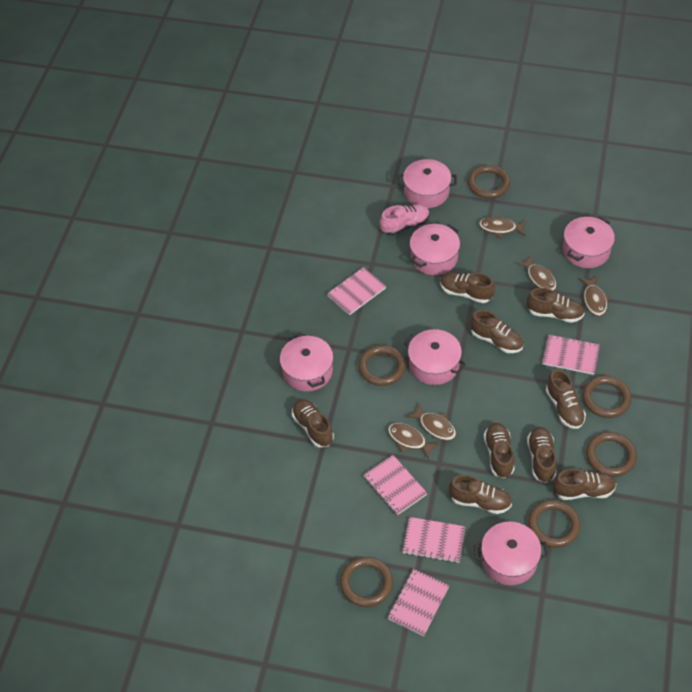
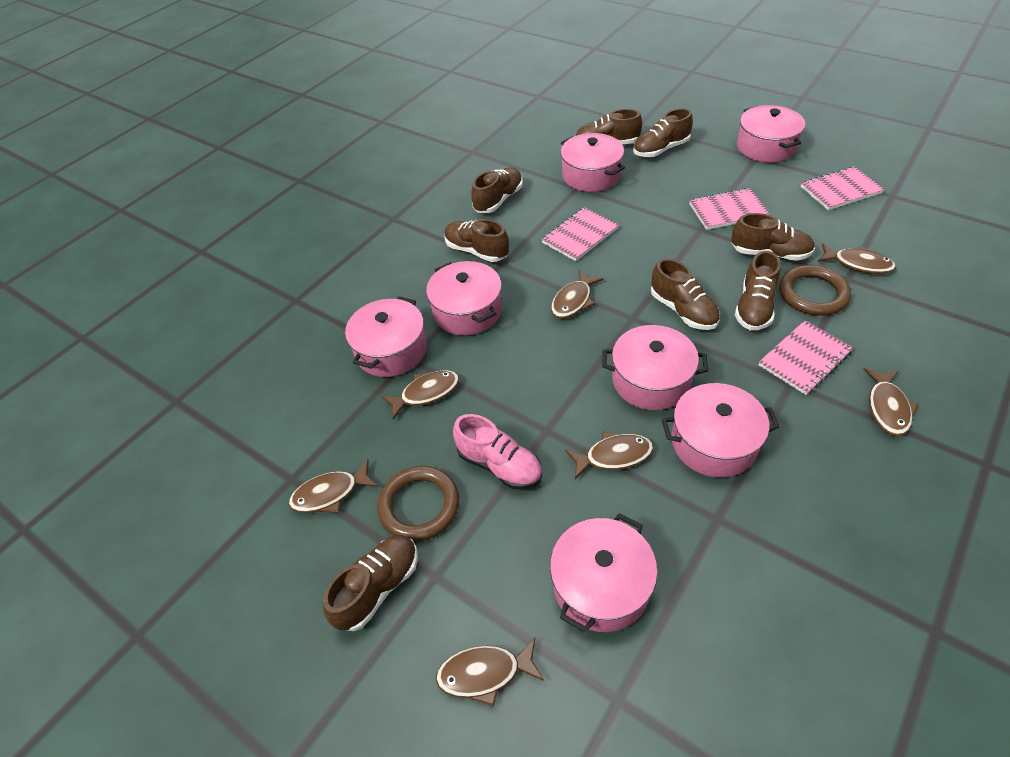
brown fish: [387,423,440,460] [406,403,456,441] [478,217,527,238] [517,255,557,291] [579,276,610,316] = 5 -> [289,460,378,513] [381,370,460,419] [436,638,544,707] [551,270,604,319] [565,431,654,479] [817,243,896,274] [863,368,918,436] = 7
brown ring: [340,557,393,607] [358,345,406,386] [468,165,511,199] [528,500,581,548] [582,375,632,418] [586,432,637,477] = 6 -> [377,466,459,541] [779,265,851,316] = 2
brown shoe: [292,399,334,448] [440,272,495,303] [449,475,512,514] [470,310,523,353] [484,423,515,478] [527,288,585,323] [527,427,557,483] [546,369,586,429] [553,469,616,500] = 9 -> [323,535,418,631] [445,219,509,262] [471,167,523,213] [575,109,642,144] [633,108,693,157] [651,258,720,330] [731,213,815,261] [735,251,780,330] = 8
pink notebook: [327,267,386,315] [363,455,427,515] [387,569,450,636] [402,517,465,563] [542,334,600,375] = 5 -> [541,207,619,261] [689,188,770,230] [759,320,853,395] [801,166,885,210] = 4
pink pot: [280,333,333,391] [398,159,457,208] [404,329,466,385] [410,224,460,275] [474,522,548,585] [563,217,615,268] = 6 -> [345,296,427,377] [426,261,502,335] [550,513,658,633] [560,133,625,192] [602,325,708,410] [662,383,779,478] [737,105,805,163] = 7

